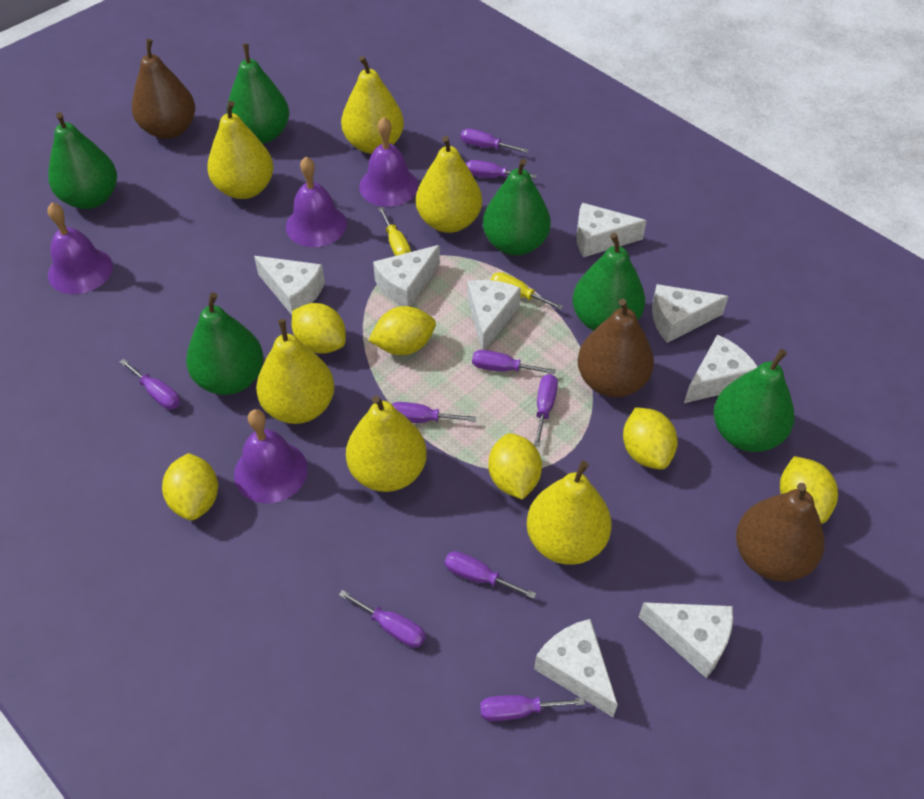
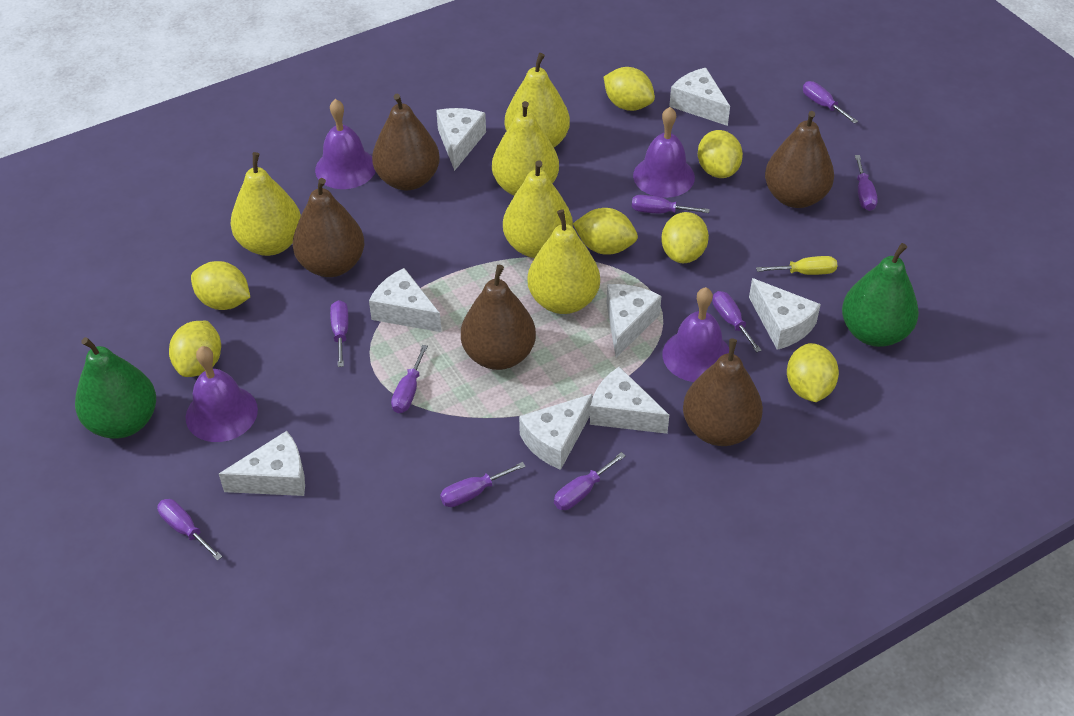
brown pear: [132,39,195,139] [578,299,654,397] [736,483,824,582] = 3 -> [293,178,364,277] [372,94,440,190] [461,265,536,370] [683,339,763,446] [765,111,834,208] = 5
green pear: [48,112,117,209] [186,292,263,395] [226,44,289,144] [483,159,551,256] [573,233,645,331] [714,349,795,452] = 6 -> [75,337,156,439] [842,243,919,347] = 2
yellow lemon: [162,453,218,520] [292,303,346,354] [368,306,436,355] [488,433,542,500] [623,407,678,470] [780,456,838,524] = 6 -> [169,321,221,377] [191,261,250,310] [573,208,638,255] [604,67,655,111] [661,212,709,263] [698,130,743,178] [787,343,839,402] = 7
yellow pear: [207,101,274,199] [256,319,334,424] [341,56,404,154] [346,395,427,492] [416,136,482,233] [527,461,612,565] = 6 -> [231,152,301,256] [492,101,559,196] [503,160,573,258] [505,53,570,147] [527,209,600,314] = 5
yellow screwdriver: [378,207,411,256] [491,272,564,310] = 2 -> [756,256,837,275] = 1

